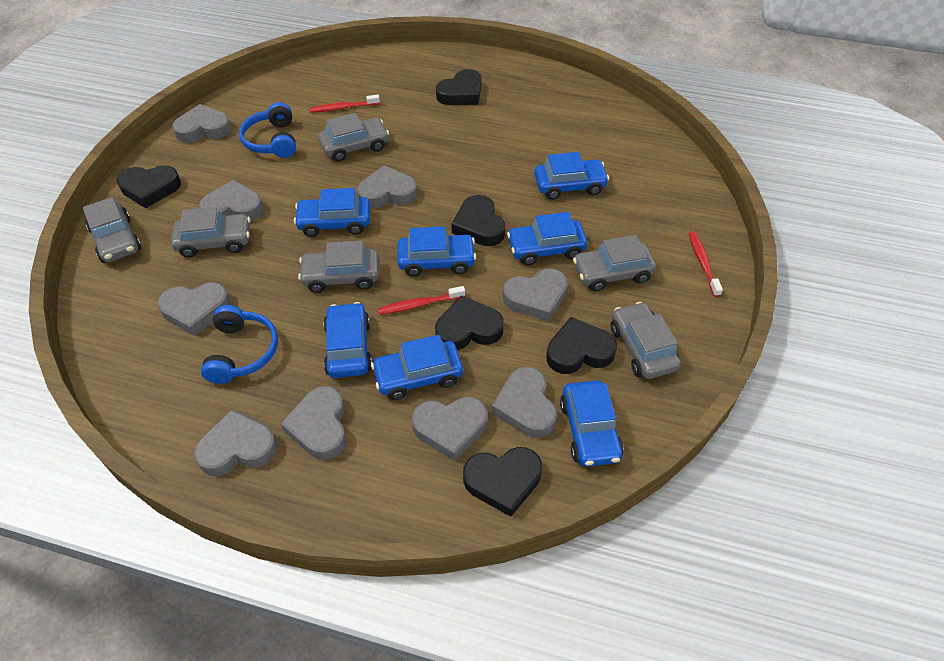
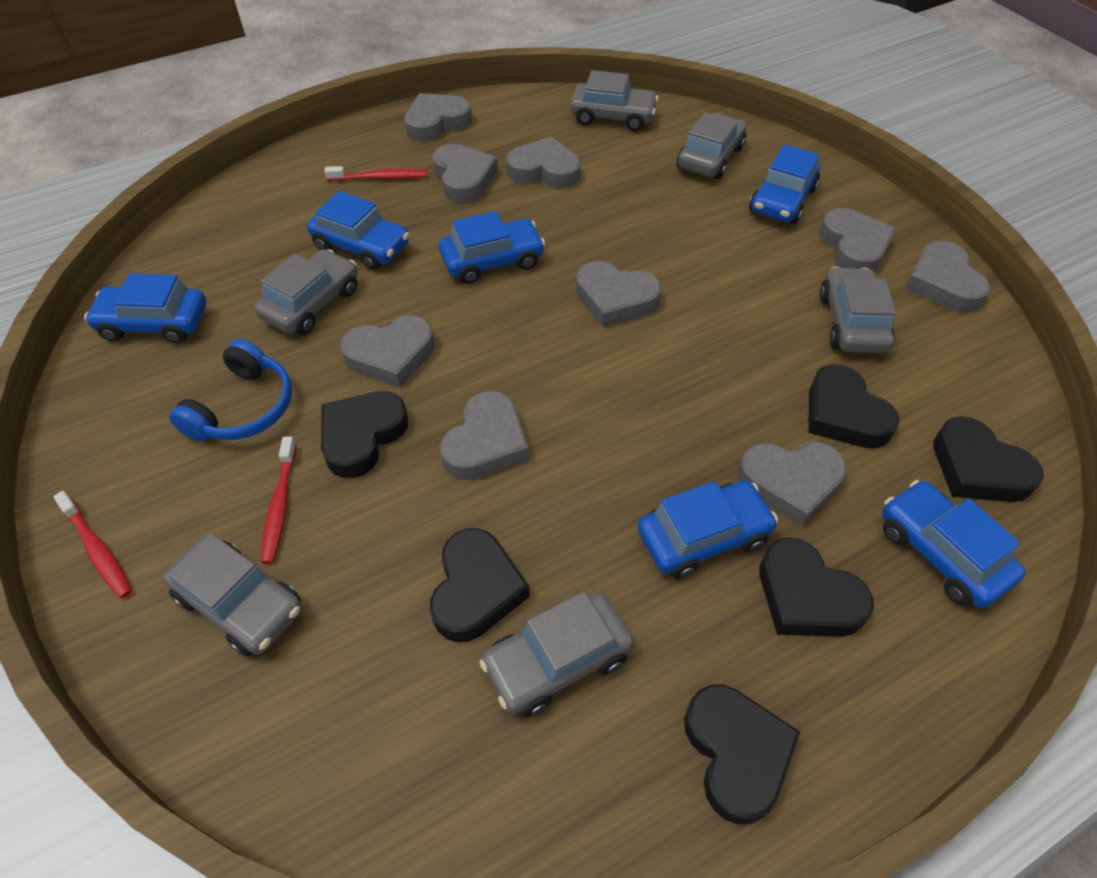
blue car: [294,188,370,237] [323,302,372,378] [371,335,463,400] [398,226,476,277] [507,212,587,265] [534,152,609,200] [560,380,624,467] = 7 -> [84,274,206,343] [307,191,410,270] [439,211,545,284] [638,481,778,579] [749,144,820,224] [882,480,1026,608] = 6
blue headphones: [201,305,278,384] [239,102,296,158] = 2 -> [169,339,292,442] = 1

